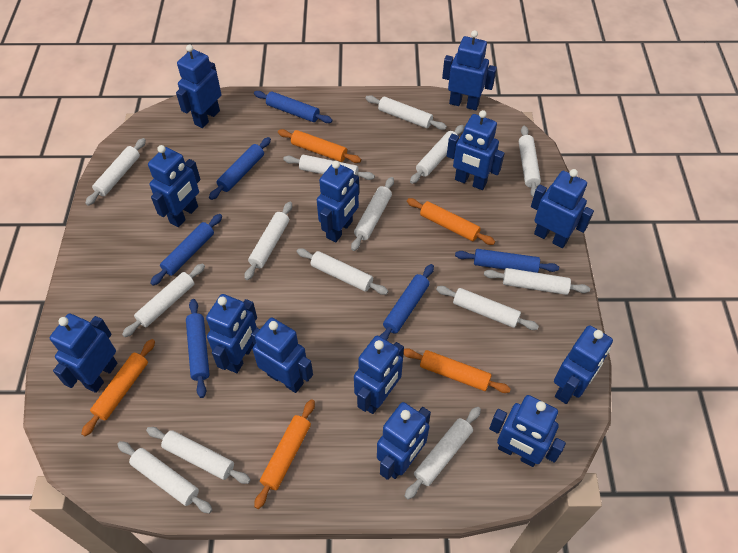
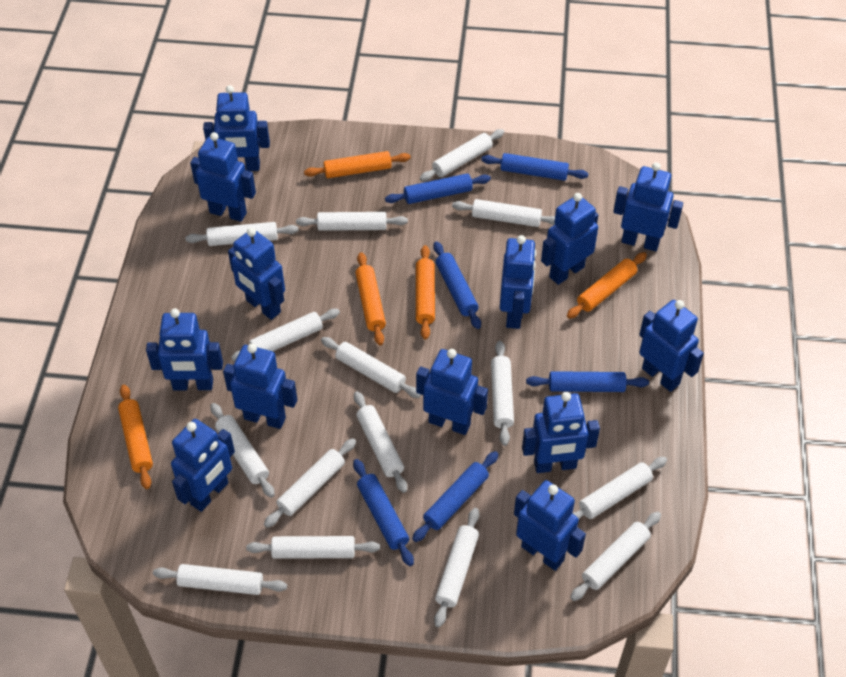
white rolling pin: [85,138,146,206] [117,441,212,514] [122,263,205,337] [146,427,251,484] [244,202,292,280] [283,155,375,180] [297,248,388,295] [351,177,394,251] [365,95,447,130] [404,407,481,500] [410,125,464,184] [436,286,539,330] [484,268,590,295] [519,126,541,197] = 14 -> [153,564,287,595] [185,222,299,246] [210,403,275,498] [231,309,340,361] [246,536,380,559] [264,438,356,528] [296,212,408,231] [321,337,421,398] [354,391,407,493] [420,129,504,181] [434,508,480,627] [452,199,555,227] [491,341,514,446] [570,512,661,601] [572,457,667,519] = 15

